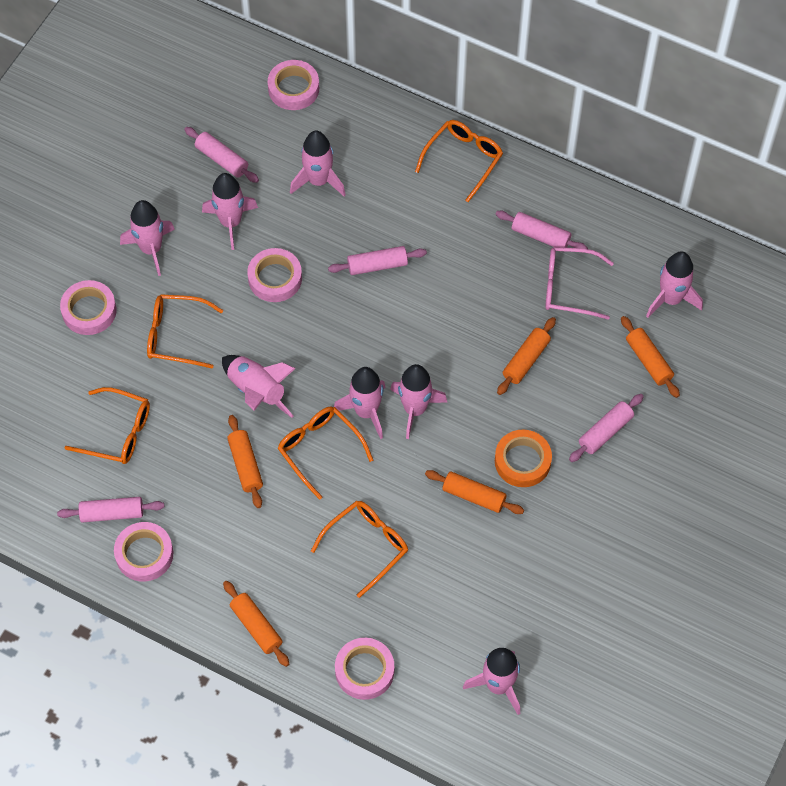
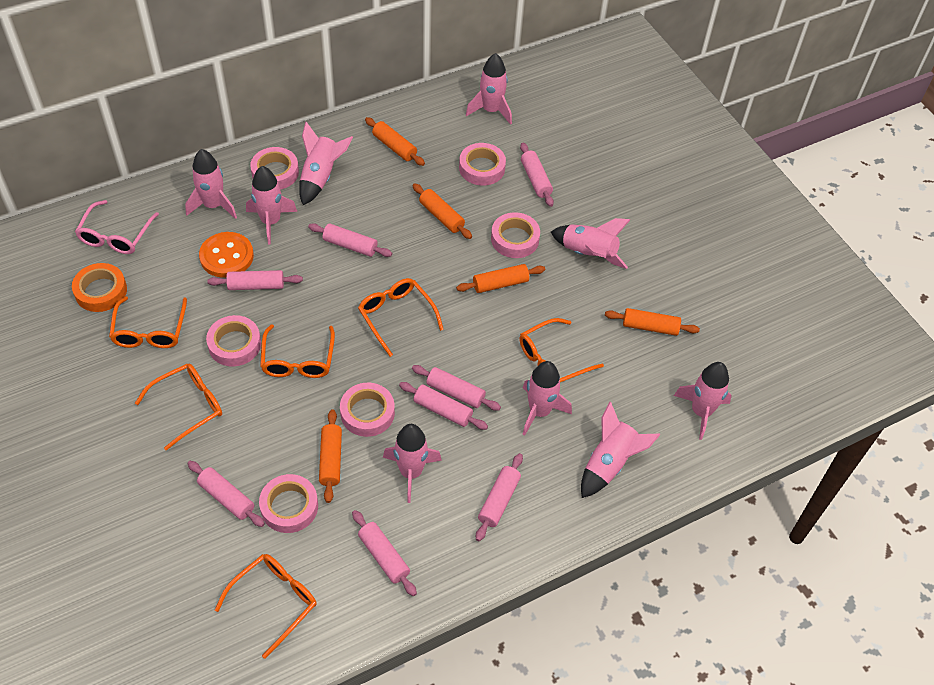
orange button: none = 0 -> [199,232,254,278] = 1
orange glasses: [65,387,150,464] [147,294,223,369] [277,407,373,500] [311,501,408,598] [415,120,503,202] = 5 -> [109,296,187,348] [135,364,222,451] [215,554,317,659] [260,324,335,378] [358,278,444,357] [519,318,604,382] = 6
pink rocket: [120,200,175,276] [202,173,258,250] [222,355,296,418] [290,131,346,196] [334,367,386,439] [390,364,447,439] [463,648,520,715] [646,251,703,318] = 8 -> [185,149,237,219] [246,166,297,244] [299,122,353,205] [383,424,442,503] [466,53,512,125] [522,361,572,436] [551,218,630,269] [581,402,660,498] [674,362,732,440] = 9
pink rolling pin: [57,497,165,522] [184,127,259,183] [328,246,427,275] [495,211,588,249] [569,394,644,462] = 5 -> [187,461,265,527] [207,270,303,290] [308,223,392,257] [352,510,417,596] [399,382,488,430] [412,365,501,411] [476,453,523,541] [520,143,554,207] = 8
pink tape: [60,280,117,335] [114,522,173,582] [247,248,302,302] [268,60,319,110] [335,638,394,700] = 5 -> [206,315,261,367] [250,147,299,190] [259,474,318,533] [340,383,395,437] [459,143,506,186] [491,212,540,258] = 6

